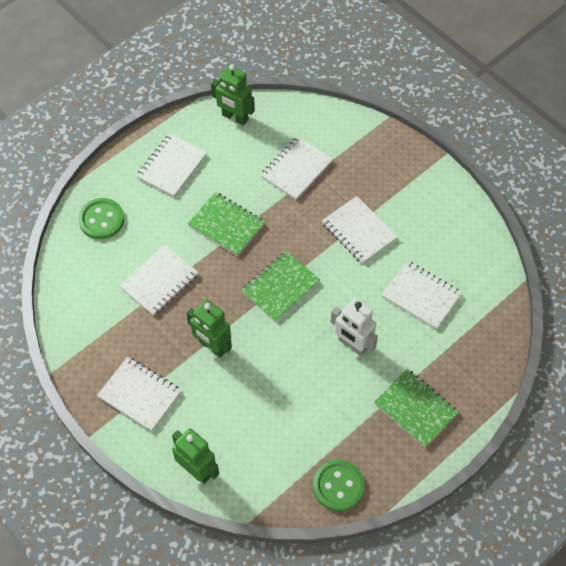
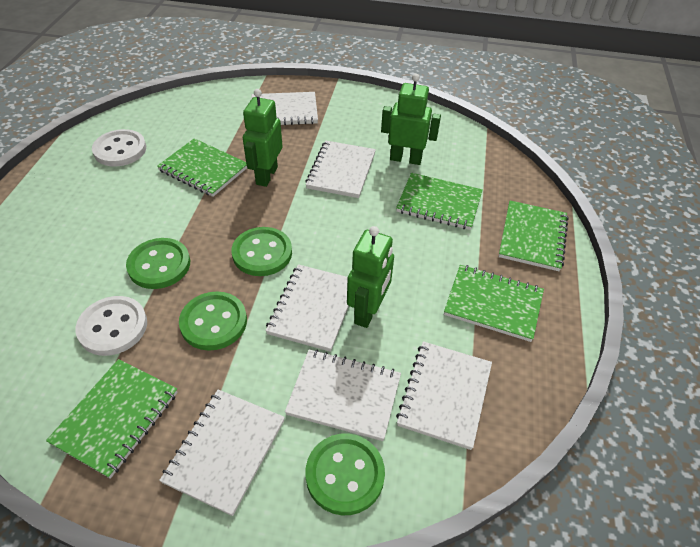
green button: [78,198,124,239] [313,460,365,511] = 2 -> [126,238,190,289] [179,291,247,351] [232,227,292,276] [305,433,385,515] = 4
green notebook: [188,192,265,256] [241,251,320,322] [374,369,459,448] = 3 -> [46,359,178,479] [157,138,247,197] [396,173,483,230] [444,265,544,342] [499,201,568,271] = 5
white button: none = 0 -> [75,296,147,356] [92,129,146,167] = 2
white robot: [331,298,378,356] = 1 -> none = 0

